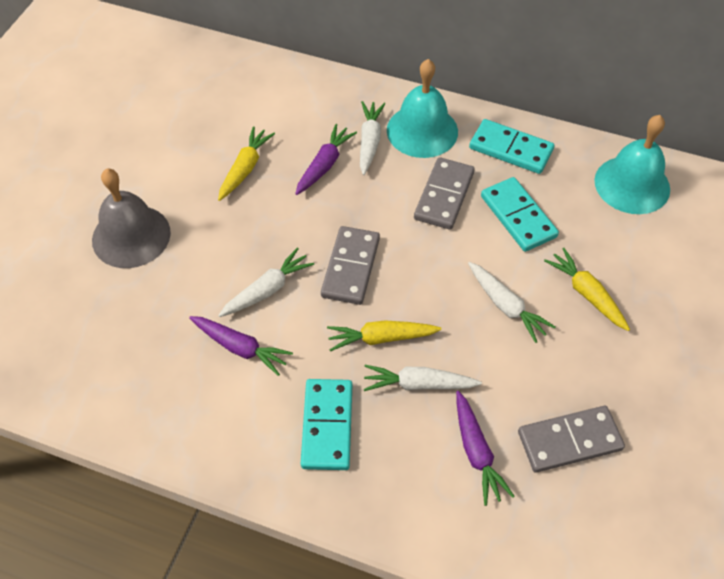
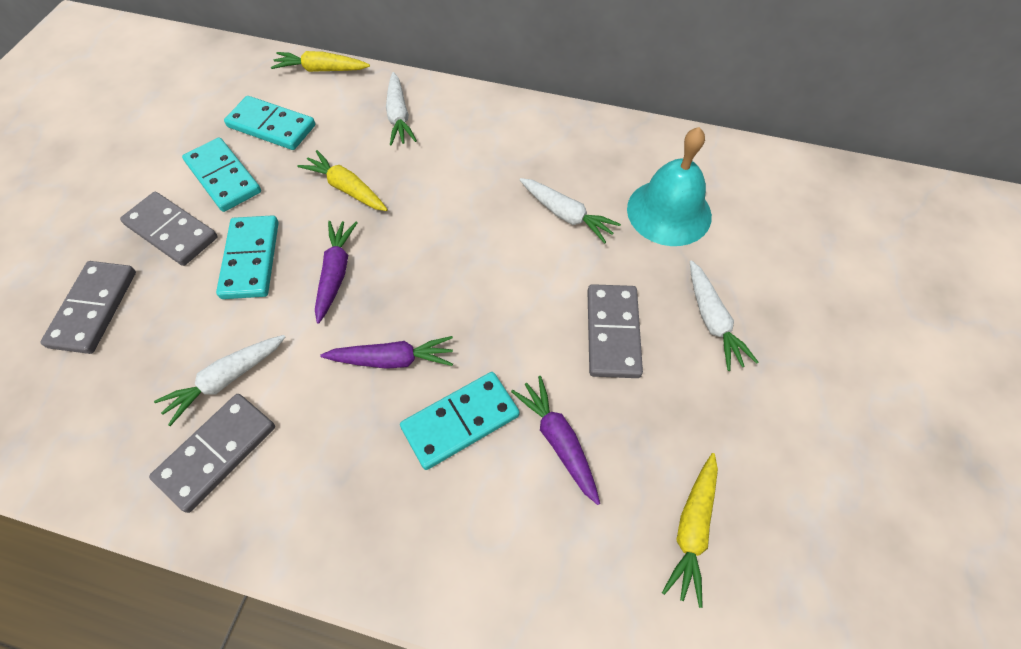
grey bell: [92,168,171,268] = 1 -> none = 0
grey domino: [321,226,380,305] [414,157,475,230] [518,406,625,473] = 3 -> [40,261,136,354] [120,192,218,266] [149,394,275,513] [587,284,643,378] = 4
turquoise bell: [387,59,458,158] [594,115,670,214] = 2 -> [627,127,712,246] = 1
turquoise domino: [301,379,352,470] [469,119,555,174] [481,177,559,252] = 3 -> [182,138,261,212] [216,215,279,299] [224,96,315,150] [400,372,519,470] = 4

